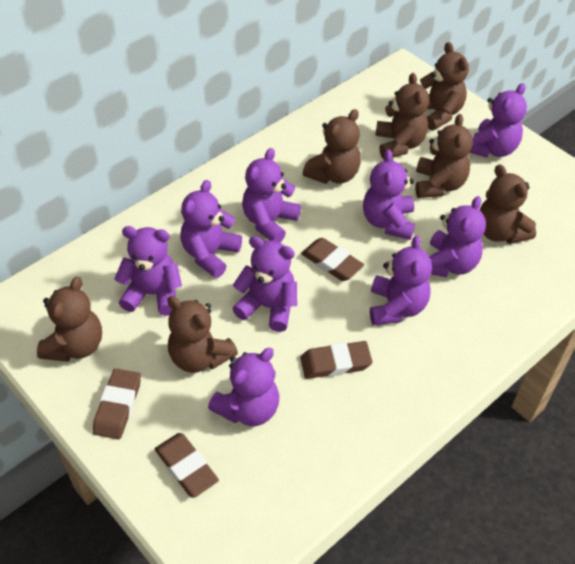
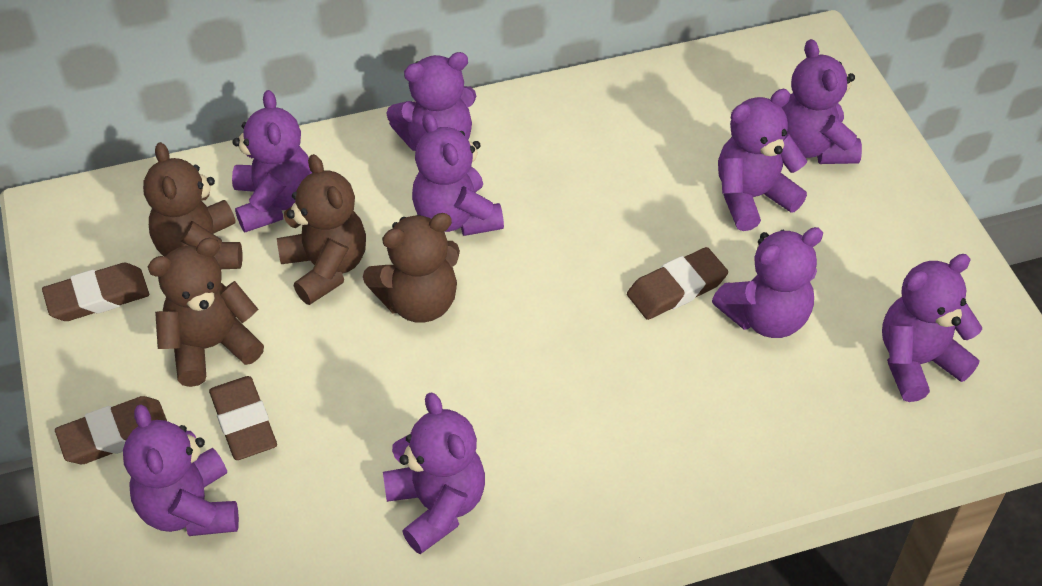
brown teddy bear: [37,277,102,362] [167,296,238,373] [303,109,361,184] [375,73,429,159] [415,114,473,198] [420,42,469,130] [479,164,536,244] = 7 -> [143,142,242,269] [148,238,264,387] [277,154,366,305] [363,213,460,323] = 4

